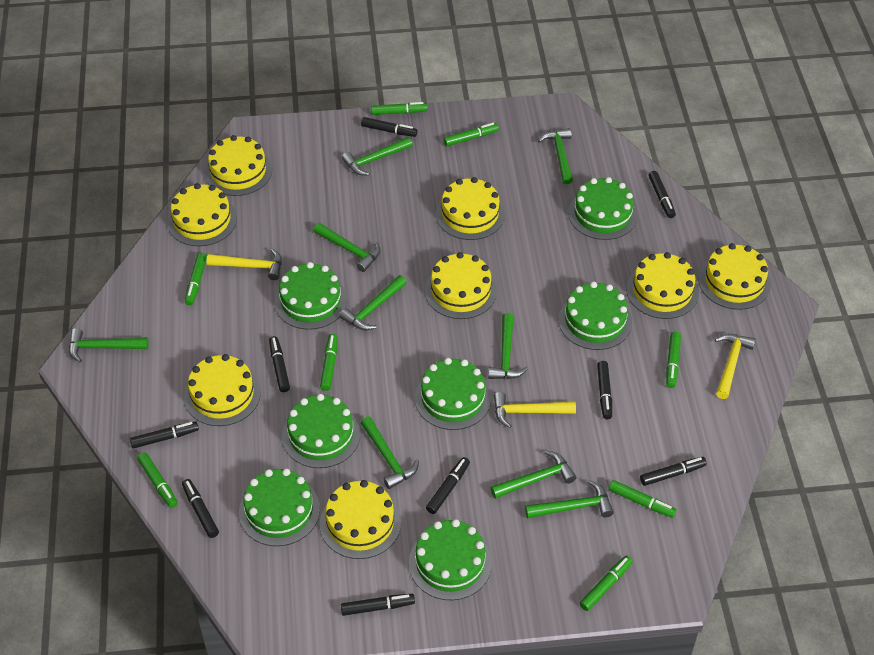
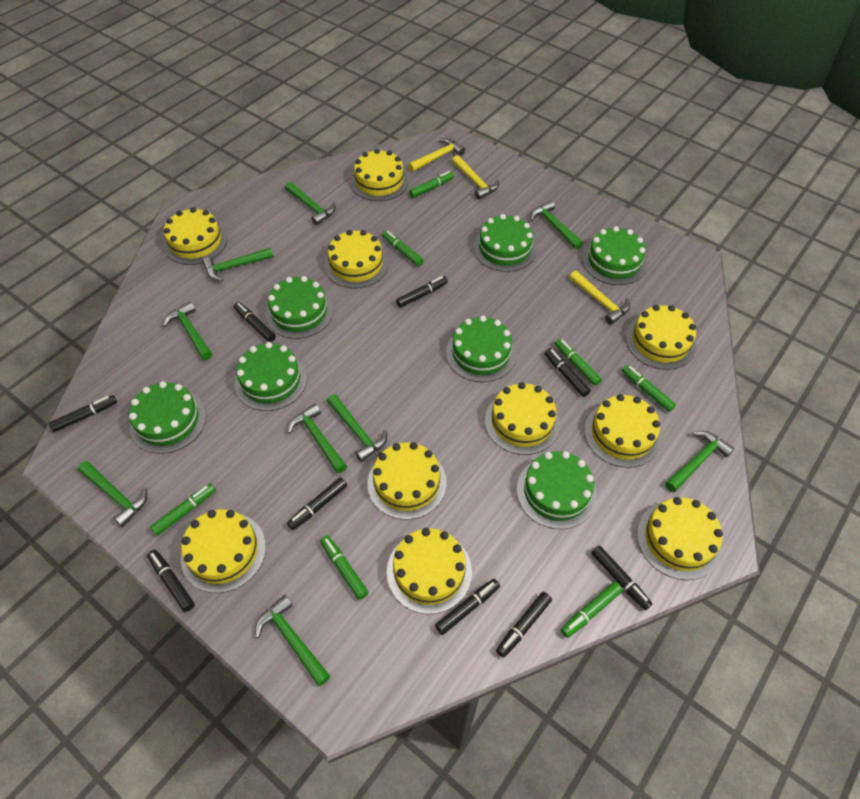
green marker: [137,452,178,508] [185,253,207,305] [320,334,338,391] [371,102,428,115] [443,123,499,146] [579,556,633,611] [609,480,677,518] [666,332,681,388] = 8 -> [150,483,216,536] [320,535,369,600] [382,231,424,266] [409,171,454,198] [555,339,602,386] [561,582,623,638] [622,365,676,412] = 7
yellow cake: [167,183,237,246] [184,354,261,426] [205,135,272,196] [320,480,401,559] [425,252,497,319] [436,177,505,240] [626,252,699,319] [698,243,771,310] = 8 -> [164,207,227,265] [181,509,266,593] [324,230,389,288] [350,149,409,201] [367,442,447,520] [387,528,472,614] [485,382,560,455] [584,394,661,468] [626,305,696,370] [637,497,723,580] = 10

